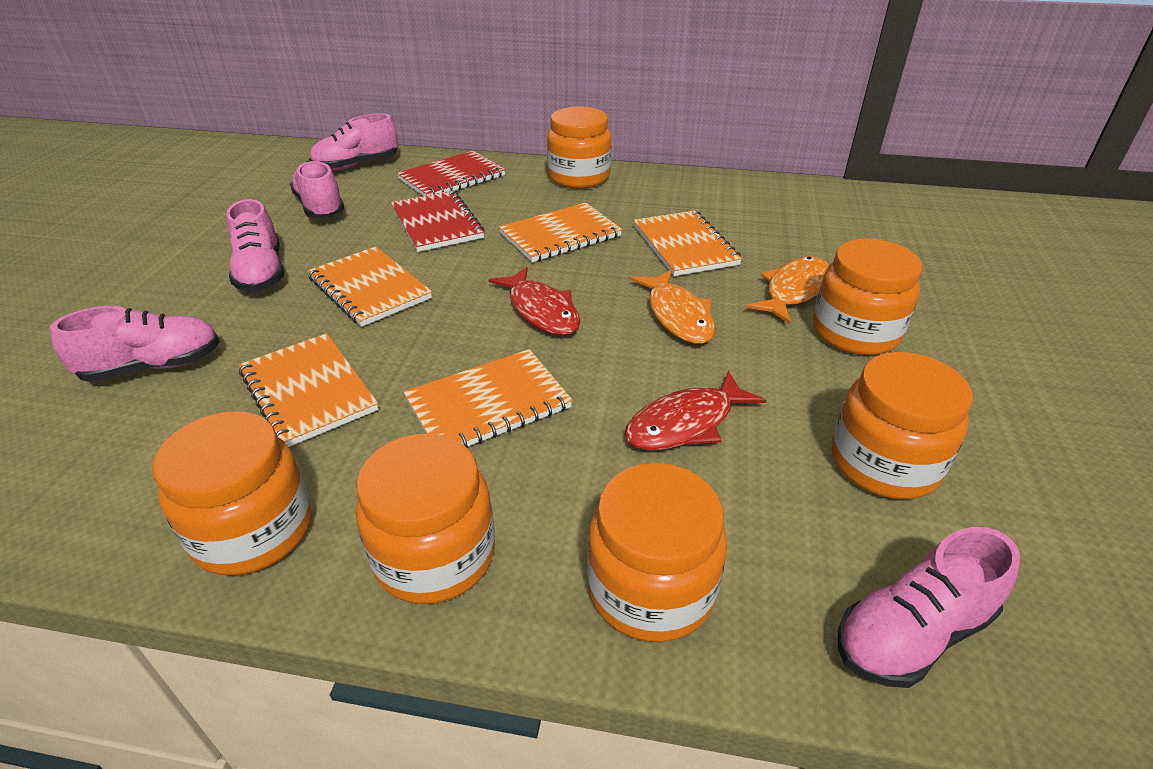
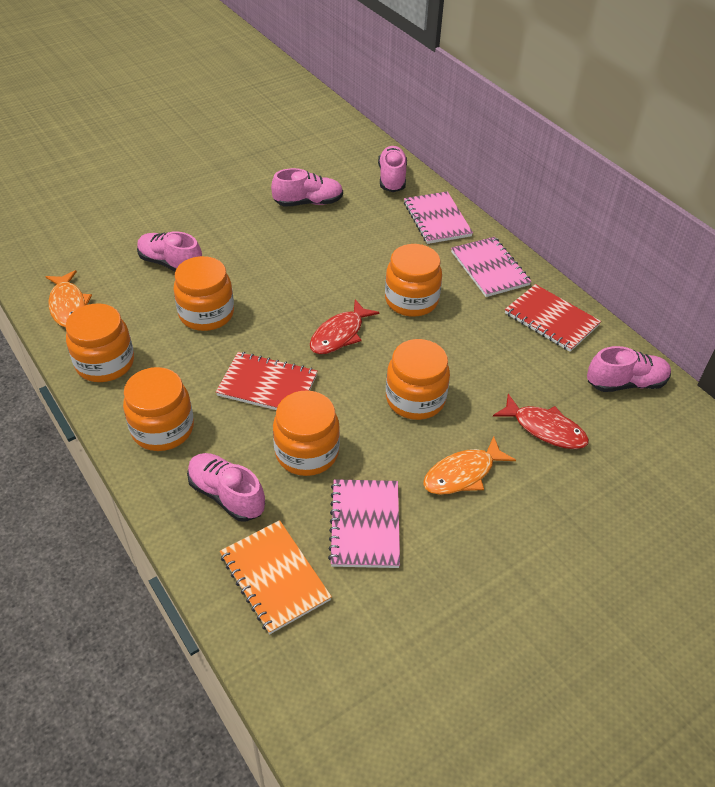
orange notebook: [239,333,378,447] [307,246,432,327] [403,349,573,447] [499,203,622,262] [633,210,742,276] = 5 -> [220,520,332,634] = 1
pink notebook: none = 0 -> [328,479,400,568] [404,191,473,244] [451,237,532,297] = 3

